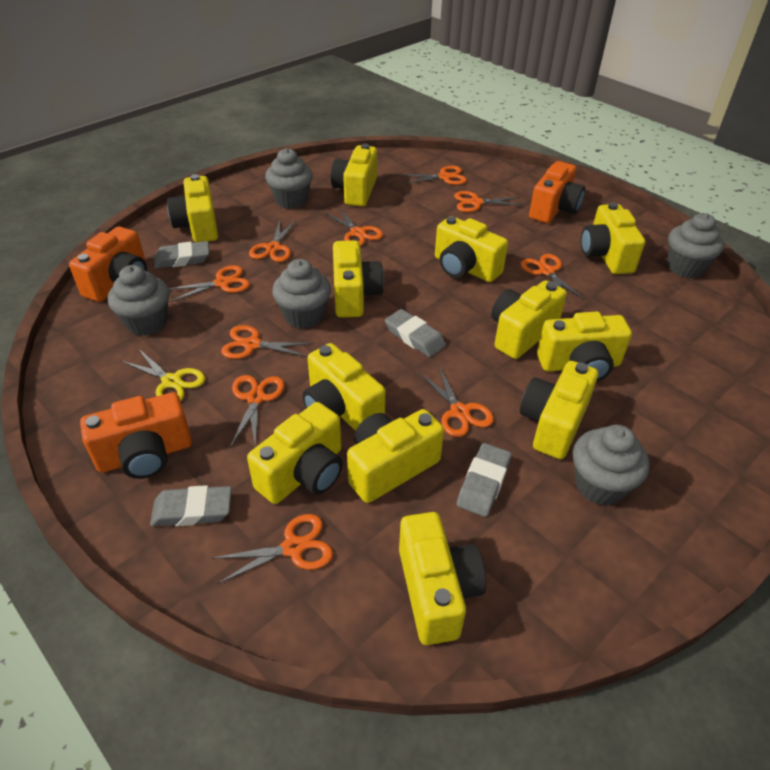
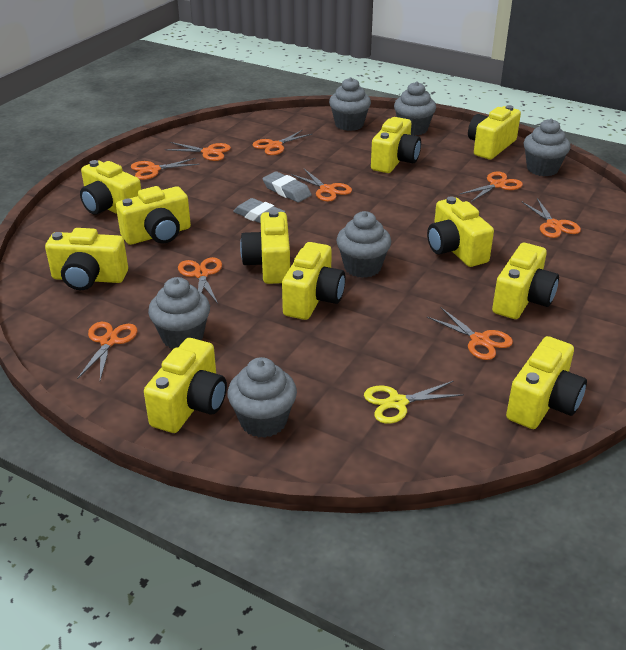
grey cupcake: [108,265,170,336] [265,148,313,209] [272,259,331,329] [573,425,649,505] [667,213,724,278] = 5 -> [148,277,210,349] [228,357,297,438] [329,77,371,131] [336,211,391,278] [394,82,436,135] [524,119,570,176] = 6
grey eraser: [150,485,232,526] [154,241,209,268] [385,309,446,357] [457,443,512,517] = 4 -> [233,198,285,224] [262,171,312,202] = 2
orange camera: [69,227,147,302] [80,392,192,479] [529,161,585,223] = 3 -> none = 0
orange scissors: [169,265,250,302] [212,514,333,584] [221,325,313,359] [231,375,285,447] [249,219,296,262] [325,207,383,246] [401,166,467,185] [419,366,494,437] [454,191,524,212] [521,254,585,303] = 10 -> [77,322,137,380] [131,158,200,180] [164,142,231,161] [178,257,222,304] [252,130,312,155] [291,169,352,202] [427,308,513,360] [460,172,523,202] [522,198,581,238] = 9
yellow camera: [167,174,218,242] [247,402,343,504] [302,343,386,431] [331,144,377,207] [333,240,384,318] [347,409,444,503] [399,512,486,645] [435,216,508,282] [491,280,567,359] [520,361,598,459] [537,311,632,382] [581,202,645,274] = 12 -> [45,228,128,290] [80,160,141,215] [116,186,191,245] [144,338,227,433] [240,210,290,284] [282,242,345,320] [371,117,421,173] [427,196,494,267] [468,105,521,159] [492,243,559,319] [506,336,587,429] = 11

